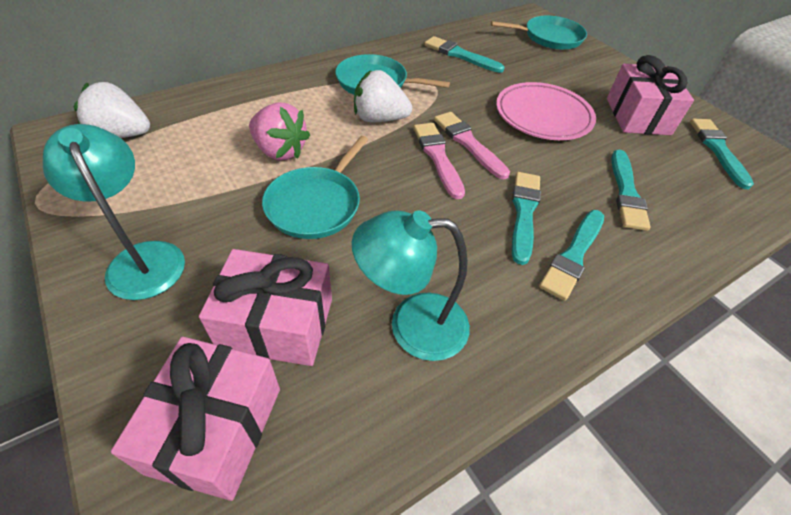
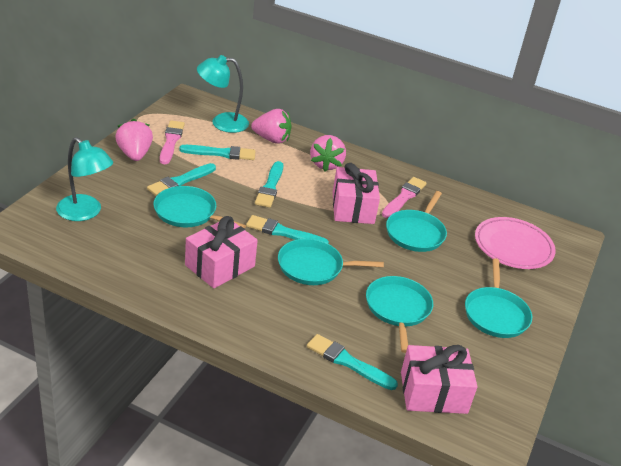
pink strawberry: [249,102,310,160] = 1 -> [115,119,153,161] [251,109,292,144] [310,135,346,172] = 3
turquoise pan: [262,136,368,239] [335,54,450,95] [491,16,587,50] = 3 -> [153,186,246,229] [278,239,384,285] [366,276,433,353] [386,191,447,252] [465,258,532,338] = 5
white strawberry: [73,82,150,138] [354,70,412,122] = 2 -> none = 0

